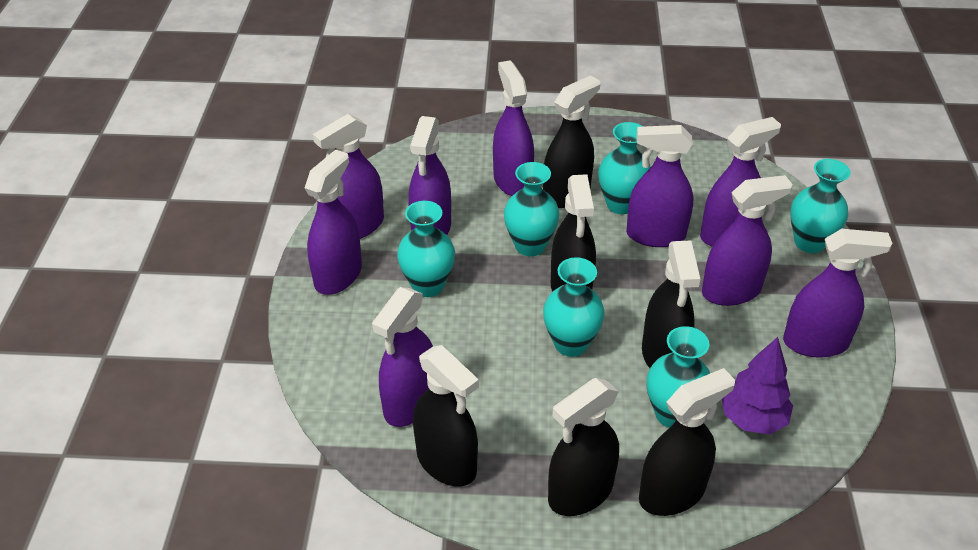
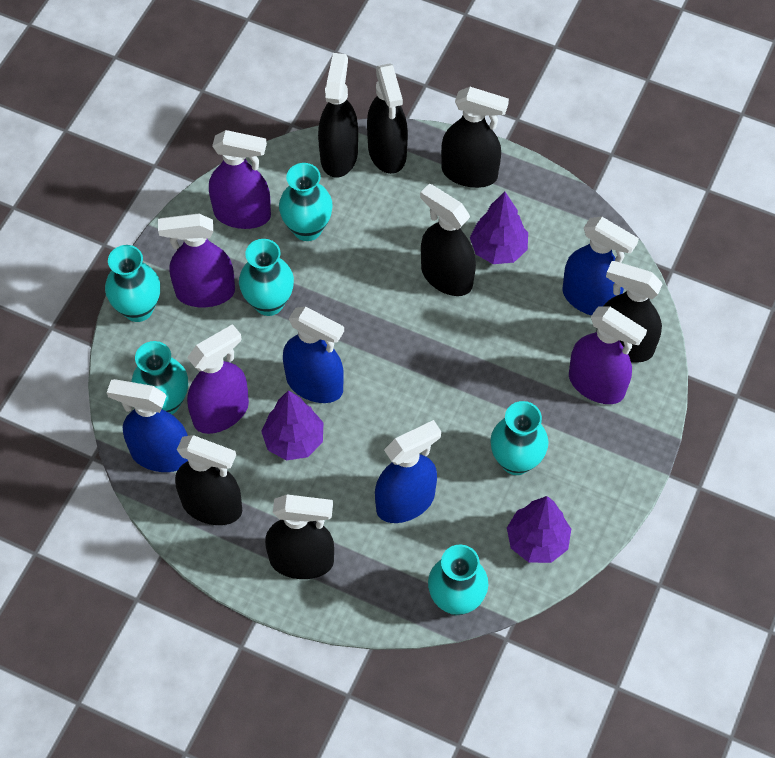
black spray bottle: [413,345,479,487] [543,75,600,208] [548,378,619,516] [551,174,596,292] [639,368,735,516] [642,240,700,368] = 6 -> [175,435,242,525] [265,495,334,579] [318,53,358,178] [367,63,408,174] [420,184,476,296] [441,87,509,188] [596,261,663,363] = 7
blue spray bottle: none = 0 -> [107,379,188,472] [283,307,344,403] [375,420,441,523] [563,217,639,316] = 4
purple spray bottle: [305,150,362,294] [313,114,384,239] [372,287,433,427] [408,116,451,235] [493,60,534,196] [626,125,694,247] [700,117,781,247] [702,175,793,306] [783,229,893,358] = 9 -> [158,213,235,307] [187,324,249,434] [209,130,271,229] [569,306,647,404] = 4
purple tree: [722,337,793,435] = 1 -> [261,390,324,460] [470,192,528,264] [507,496,571,563] = 3

